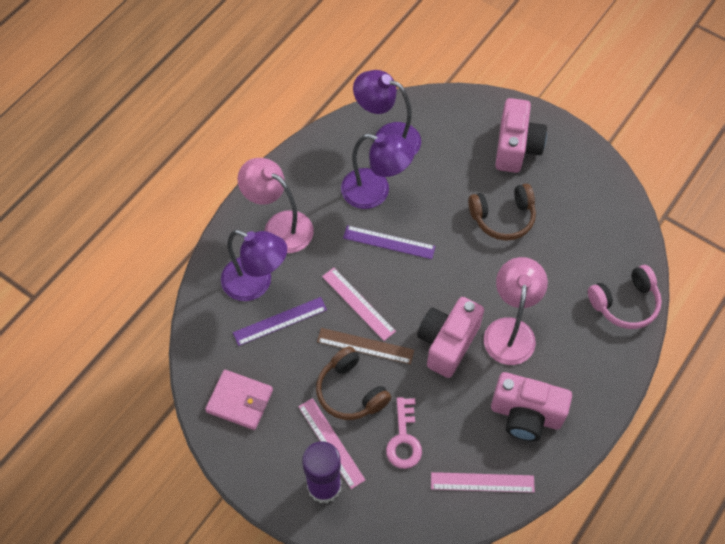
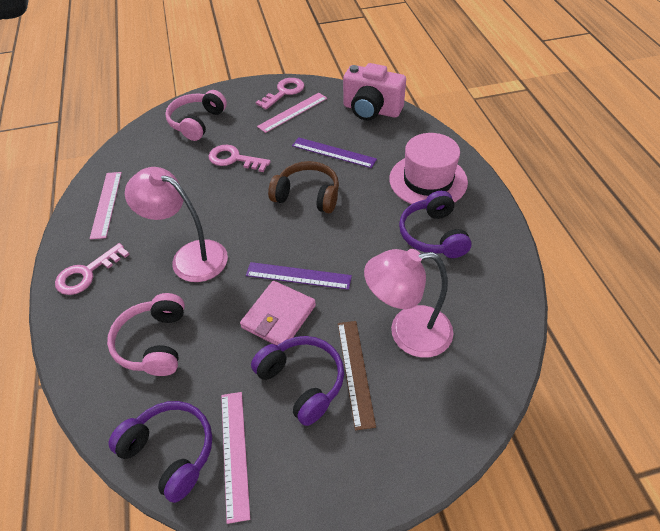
brown headphones: [316,346,391,420] [468,184,536,241] = 2 -> [268,161,339,213] = 1
pink camera: [417,297,484,378] [491,372,572,441] [495,98,547,173] = 3 -> [343,63,406,121] = 1
pink hat: none = 0 -> [389,133,468,204] = 1
pink headphones: [588,265,662,329] = 1 -> [107,293,185,376] [165,90,227,141] = 2
pink key: [386,397,422,469] = 1 -> [55,243,130,295] [208,145,271,172] [256,78,304,110] = 3
purple glue stick: [302,441,341,503] = 1 -> none = 0
purple headphones: none = 0 -> [109,401,212,503] [251,336,344,426] [399,191,472,258] = 3
purple lamp: [221,230,287,301] [341,133,415,209] [353,70,421,155] = 3 -> none = 0

